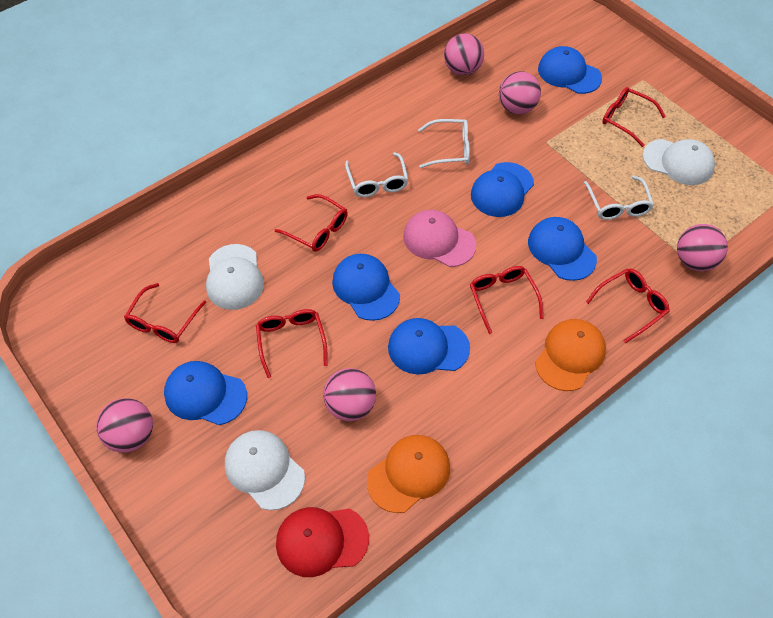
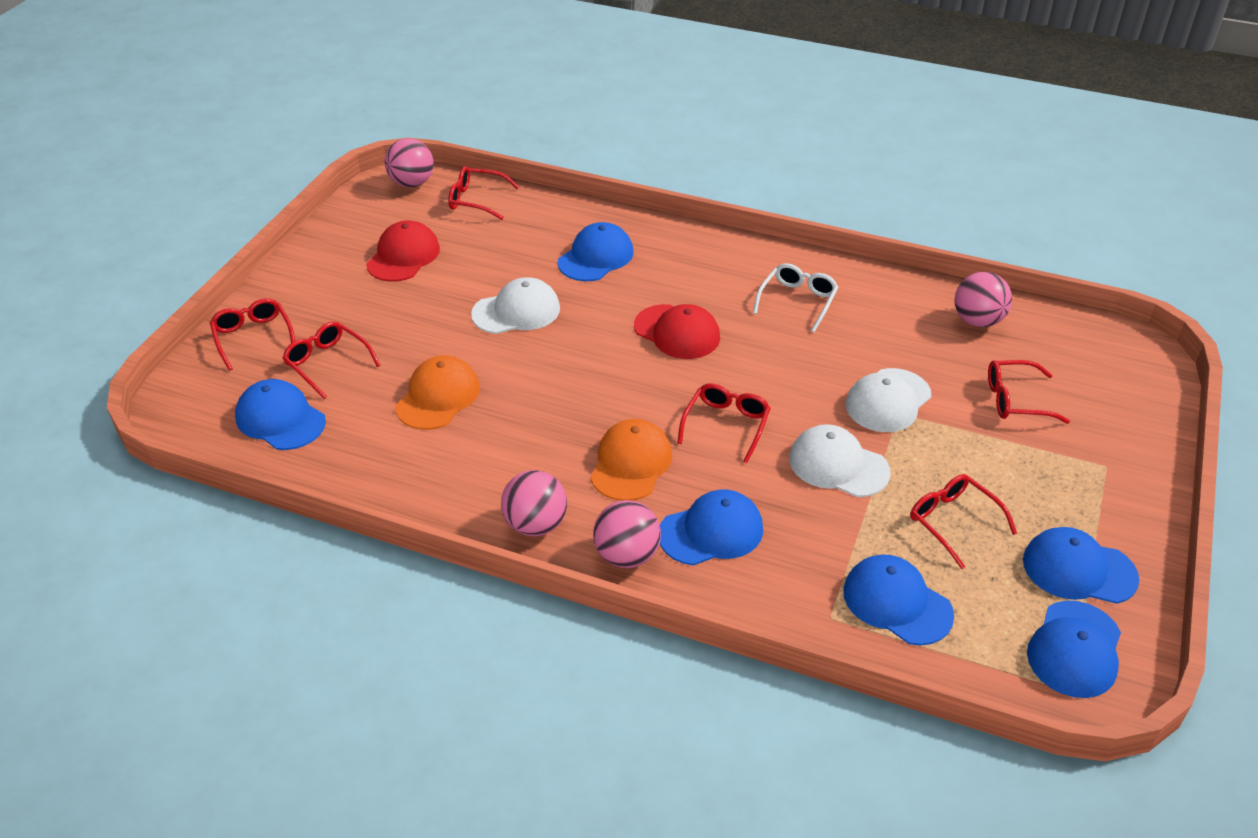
pink ball: [96,398,153,452] [323,368,376,421] [444,33,484,75] [499,71,541,114] [677,224,728,271] = 5 -> [385,138,434,187] [501,470,567,536] [593,500,661,568] [955,272,1012,327] = 4
pink cap: [403,210,476,267] = 1 -> none = 0
red cap: [276,507,369,577] = 1 -> [366,221,440,282] [634,304,720,359] = 2
white glasses: [345,152,408,197] [418,119,470,168] [584,176,654,220] = 3 -> [753,263,839,332] = 1

